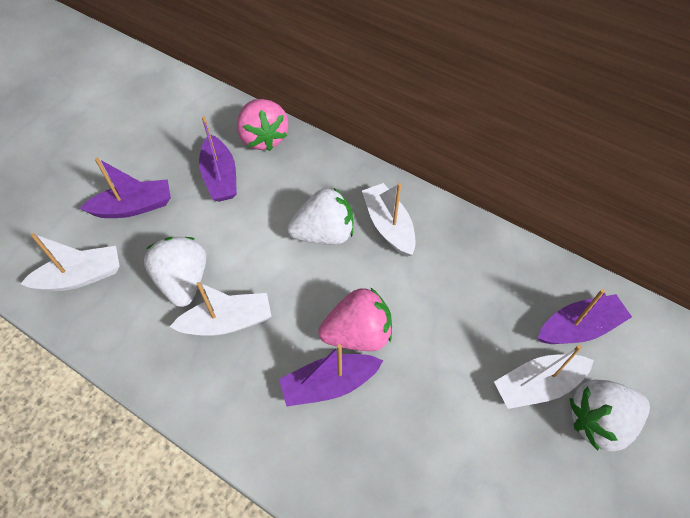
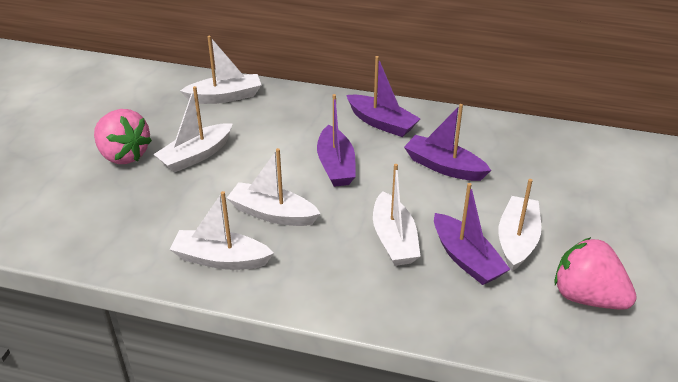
white boat: [20,233,120,291] [170,282,272,336] [362,183,415,257] [494,345,594,409] = 4 -> [153,86,233,173] [169,191,274,270] [180,36,261,104] [227,148,321,226] [373,164,421,266] [498,179,541,271] = 6
white strawberry: [144,237,206,307] [287,188,353,245] [570,380,650,452] = 3 -> none = 0

